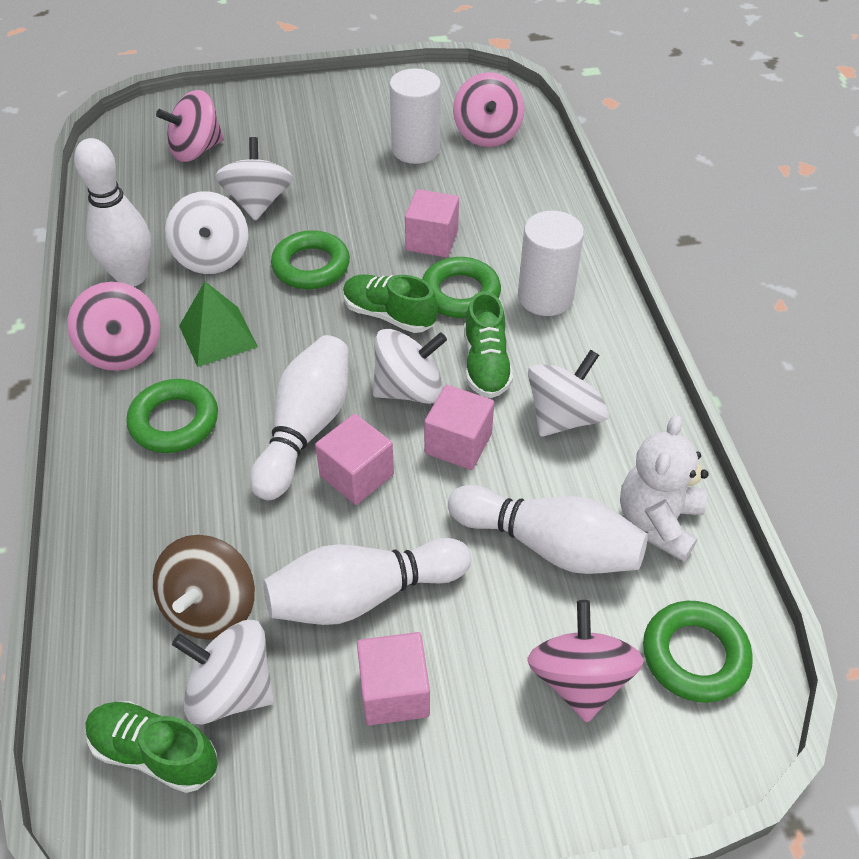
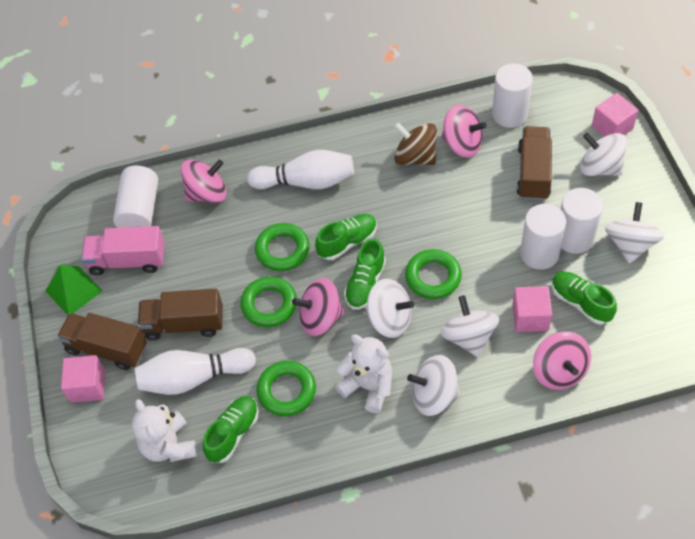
brown truck: none = 0 -> [57,313,147,370] [137,289,223,341] [517,126,552,200] = 3
green shoe: [85,701,218,793] [343,274,438,333] [464,291,513,398] = 3 -> [203,396,259,463] [315,214,377,260] [344,238,386,309] [552,271,617,325] = 4
pink cube: [315,414,394,505] [357,632,430,725] [405,189,459,258] [424,385,494,470] = 4 -> [61,355,105,403] [512,286,552,332] [592,93,638,137] = 3
pink truck: none = 0 -> [81,226,165,276] = 1
white bowling pin: [74,138,151,287] [250,335,349,500] [263,538,471,625] [448,485,648,574] = 4 -> [135,348,256,395] [247,150,354,189] = 2
white cylinder: [389,68,441,164] [518,211,584,316] = 2 -> [113,166,158,228] [492,64,533,128] [520,204,566,270] [560,188,603,254] = 4
white teddy bear: [620,415,709,562] = 1 -> [132,399,197,462] [335,334,392,413] = 2

